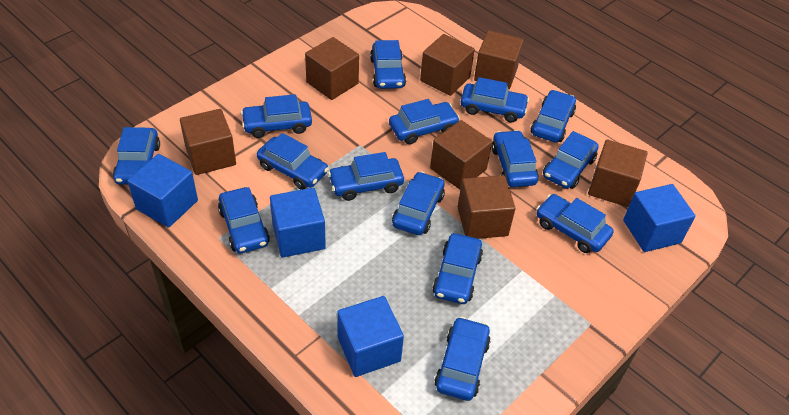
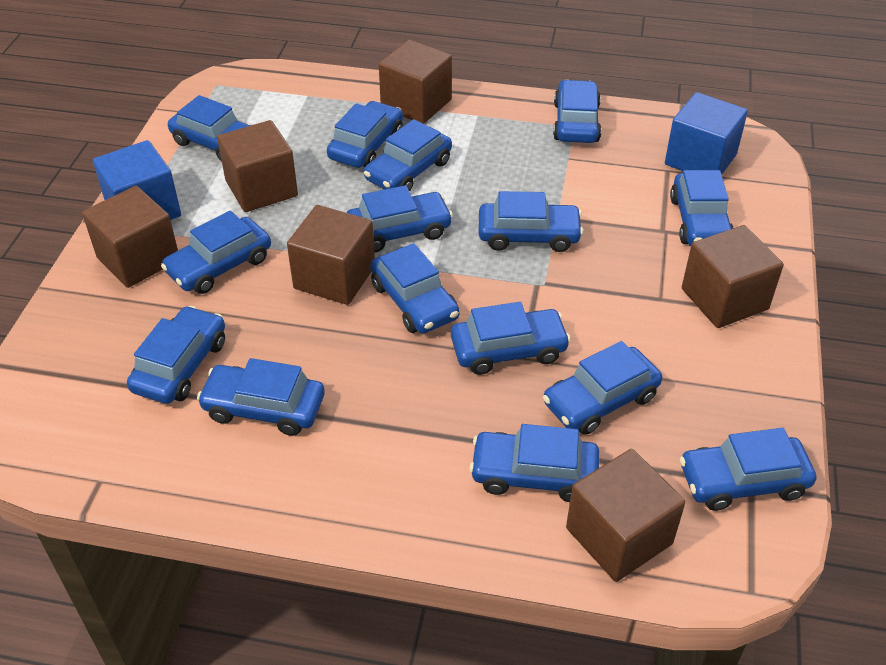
blue cube: [127,154,198,228] [270,188,326,258] [337,296,404,377] [623,184,696,252] = 4 -> [93,140,181,220] [665,92,748,175] = 2
brown cube: [180,109,236,175] [305,37,359,100] [420,34,475,96] [430,120,492,190] [458,175,515,239] [474,30,524,89] [588,140,648,207] = 7 -> [82,186,178,288] [217,120,298,212] [287,205,375,305] [379,40,452,124] [566,449,685,582] [682,225,784,328] = 6

